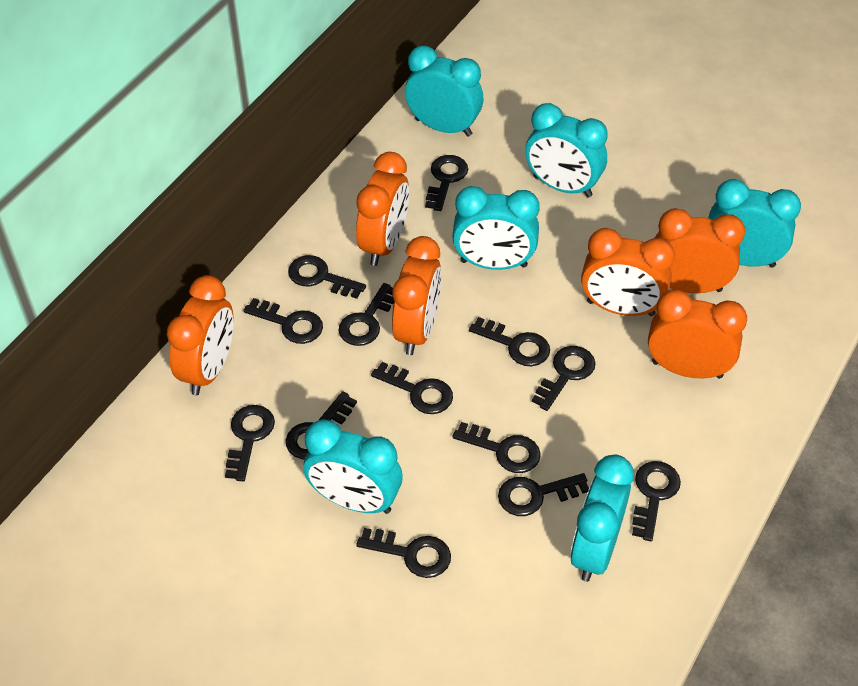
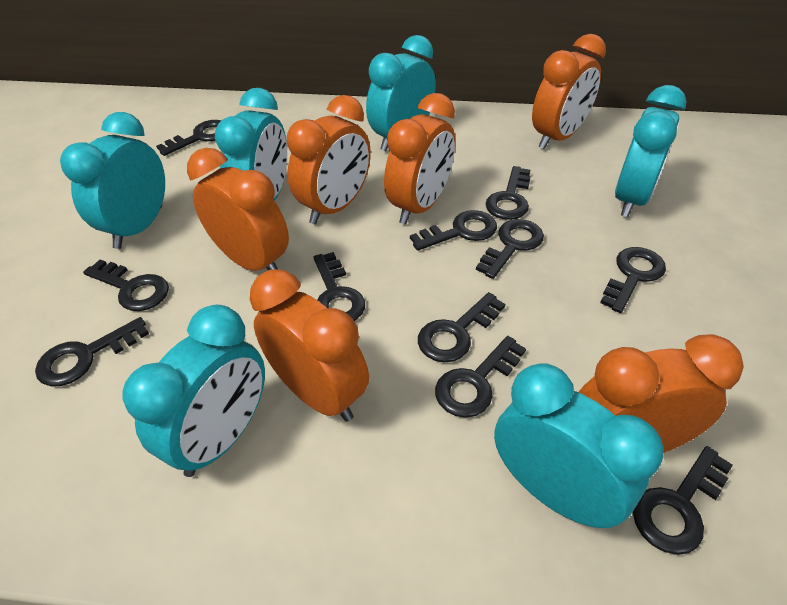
black key: [225,405,275,481] [243,298,323,344] [286,391,357,459] [288,255,366,299] [338,283,394,346] [356,528,451,578] [371,362,453,414] [425,155,468,211] [452,422,541,473] [469,317,550,366] [498,473,589,516] [532,346,596,411] [632,461,681,541] = 13 -> [35,317,149,386] [83,259,169,311] [156,120,222,156] [313,252,365,321] [410,210,497,251] [418,292,505,363] [435,336,526,418] [476,219,544,279] [485,166,531,220] [600,247,666,313] [633,446,733,555] = 11

